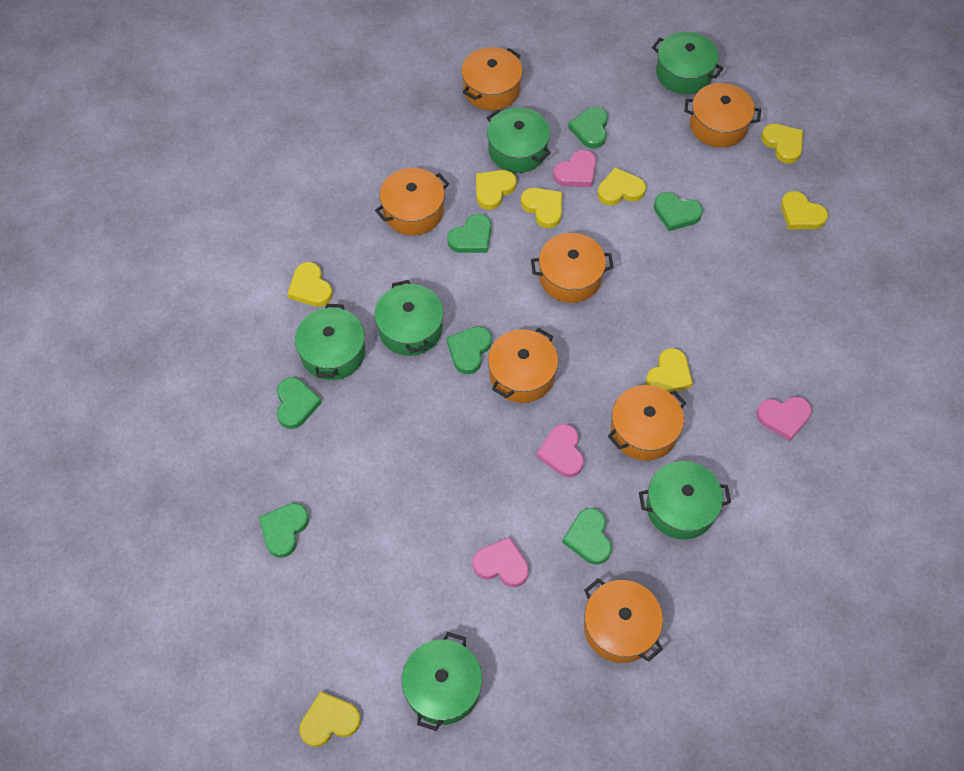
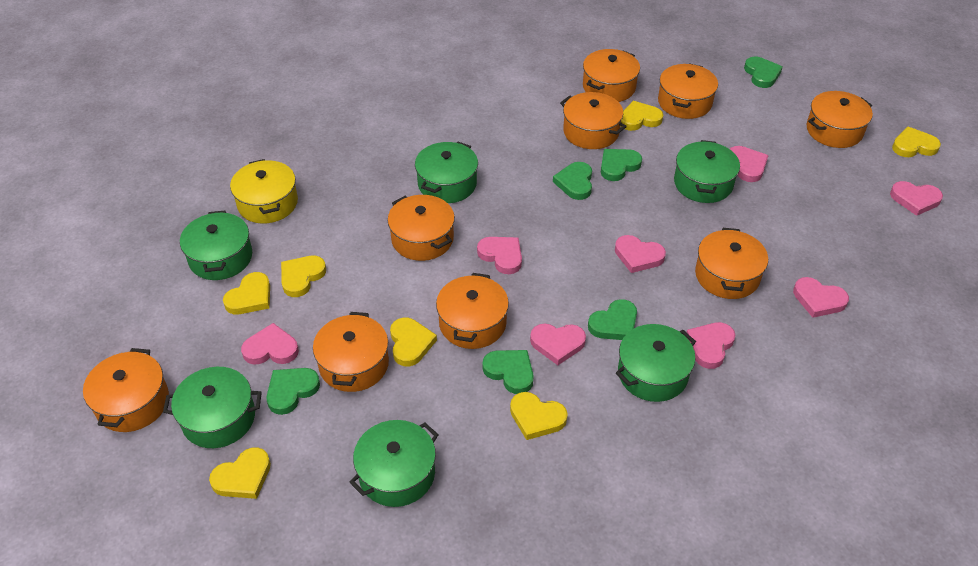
green heart: [259,503,309,558] [277,377,322,429] [447,214,491,253] [447,326,492,374] [562,508,612,565] [568,107,608,149] [654,192,703,231] = 7 -> [266,368,320,415] [482,350,534,394] [553,162,592,200] [588,299,637,340] [601,149,642,181] [744,57,783,88] = 6
orange pot: [375,168,449,235] [461,47,523,110] [488,328,558,403] [531,233,614,303] [584,578,663,663] [608,385,686,461] [684,83,761,148] = 7 -> [83,348,169,432] [313,312,389,392] [388,195,455,261] [436,273,509,349] [560,92,627,149] [583,49,640,102] [658,63,718,119] [695,228,768,299] [807,91,873,148] = 9
pink heart: [472,537,529,587] [536,424,584,477] [553,150,596,187] [756,396,812,441] = 4 -> [241,323,299,365] [477,237,522,274] [530,324,586,365] [615,235,666,273] [686,322,735,369] [730,146,769,182] [793,277,849,318] [890,181,943,216] = 8
yellow heart: [287,262,333,307] [299,691,361,747] [476,170,517,210] [521,188,562,228] [597,167,646,205] [646,348,693,392] [761,124,803,164] [781,191,828,229] = 8 -> [209,447,271,499] [223,272,270,314] [281,256,326,297] [390,317,437,366] [510,392,568,440] [621,101,663,131] [892,126,941,157] = 7
yellow pot: none = 0 -> [230,159,298,224] = 1

